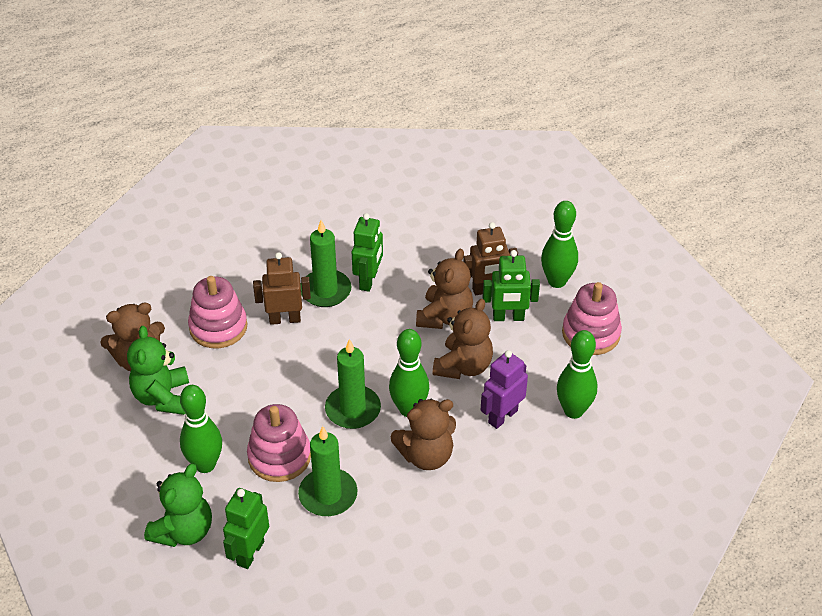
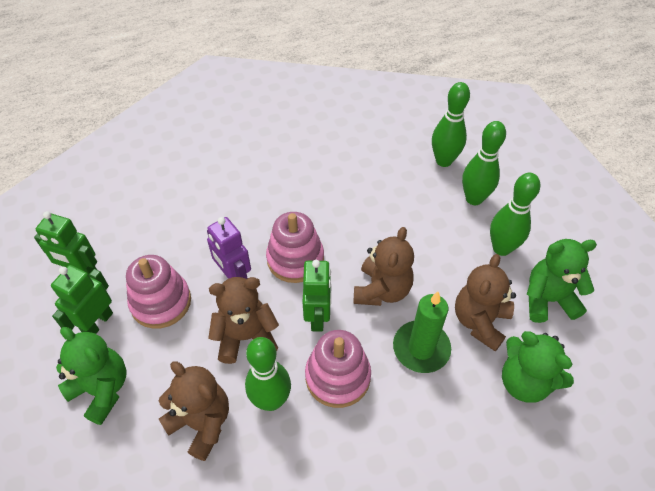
brown robot: [253,252,311,325] [463,222,518,295] = 2 -> none = 0
green candle: [298,426,358,516] [301,220,352,307] [325,339,381,429] = 3 -> [393,292,451,373] = 1
green teddy bear: [127,326,189,415] [144,464,212,547] = 2 -> [56,327,126,425] [502,331,574,403] [527,239,597,323] = 3

